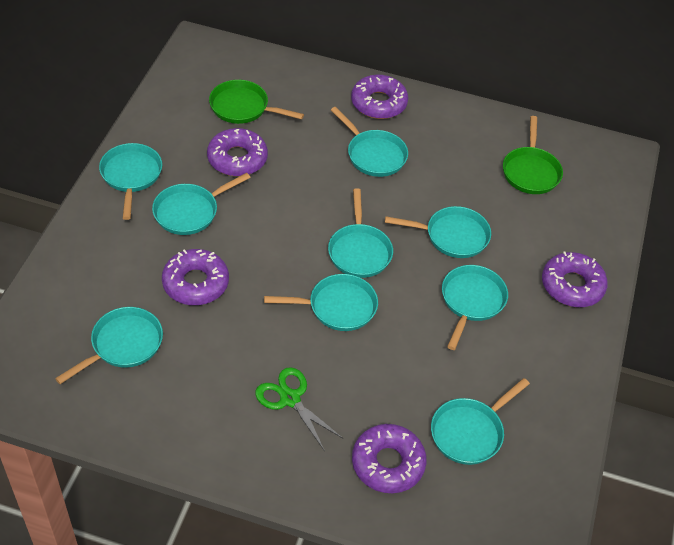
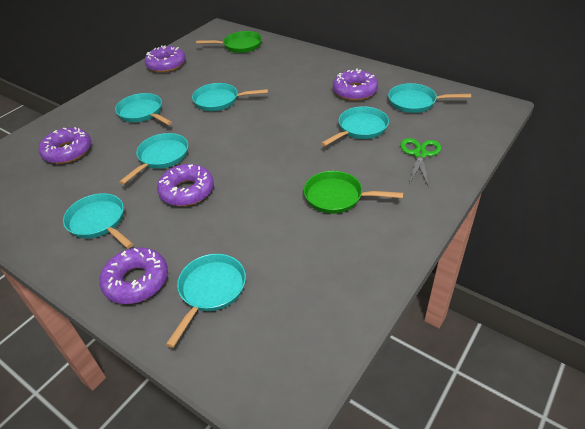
turquoise pan: [55,307,163,384] [99,143,162,220] [152,173,251,235] [264,274,378,331] [328,188,393,278] [331,107,408,177] [385,206,491,258] [431,378,530,465] [442,265,508,350] = 9 -> [63,193,133,248] [115,93,172,125] [119,133,188,185] [166,254,246,348] [192,83,268,111] [321,106,389,146] [388,83,471,113] = 7

